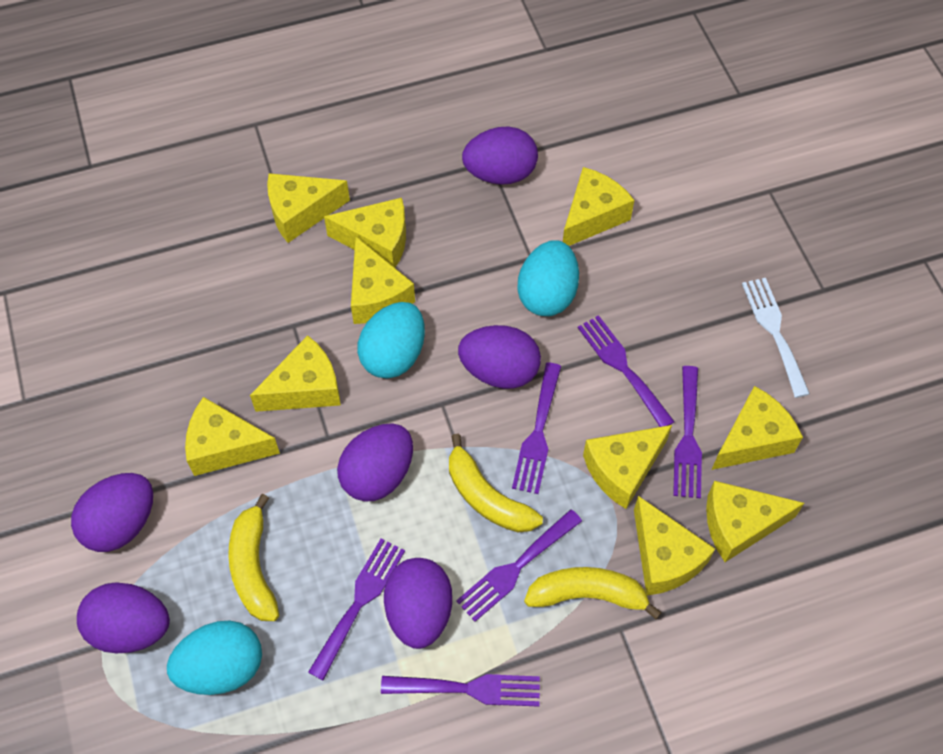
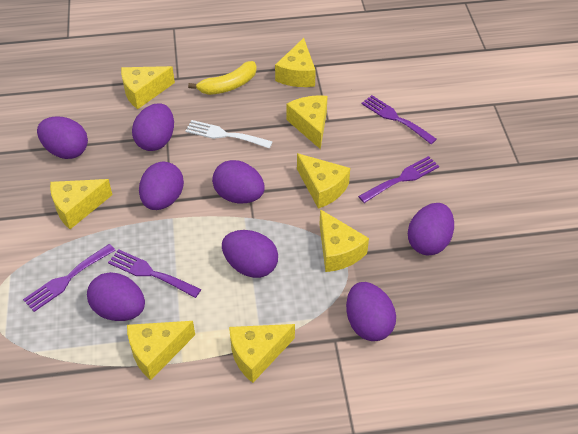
purple egg: [71,473,153,552] [77,582,170,653] [337,423,413,502] [384,558,452,649] [458,325,541,389] [462,126,538,185] = 6 -> [37,117,88,159] [87,272,145,321] [132,103,174,151] [139,161,184,210] [212,160,265,203] [222,230,278,278] [346,282,396,341] [408,203,454,256] = 8
purple fork: [308,538,405,681] [381,674,540,707] [456,509,582,622] [512,362,561,494] [578,315,675,427] [673,366,702,498] = 6 -> [23,244,116,312] [108,249,201,298] [358,156,439,203] [361,95,437,144] = 4
turquoise egg: [167,621,262,695] [357,302,425,379] [518,240,579,316] = 3 -> none = 0
yellow banana: [228,494,279,621] [449,434,543,532] [524,567,662,619] = 3 -> [188,61,257,95] = 1
yellow cheese: [185,397,280,476] [250,335,341,412] [267,173,350,243] [324,198,406,268] [351,237,415,324] [563,167,634,246] [583,425,672,509] [634,496,715,595] [706,481,804,562] [712,386,803,470] = 10 -> [50,179,112,229] [121,66,175,109] [127,321,195,380] [229,324,295,383] [275,38,316,87] [286,95,328,149] [297,153,350,209] [319,209,369,272] = 8

